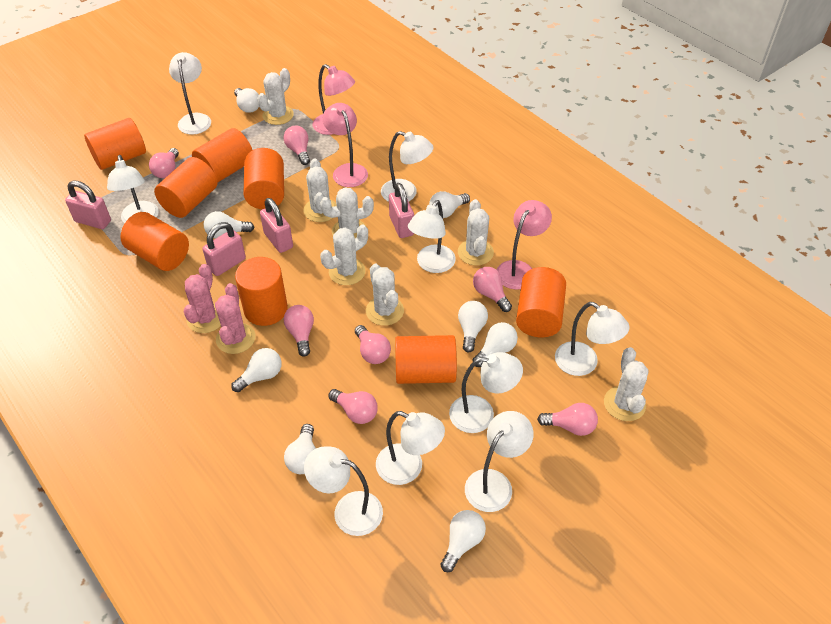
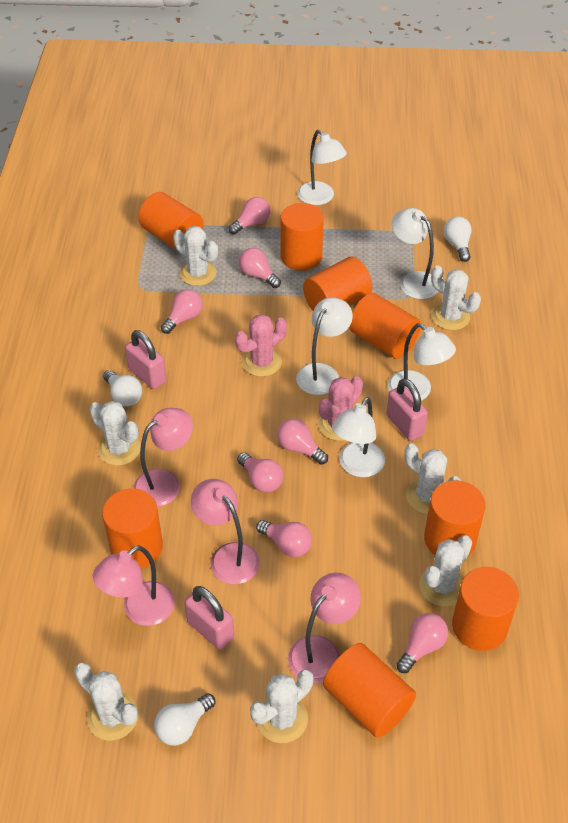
pink lamp: [312,64,355,135] [323,103,368,187] [496,200,552,290] = 3 -> [93,546,175,626] [133,408,193,507] [191,479,260,585] [288,573,361,683] = 4
pink padlock: [65,181,111,229] [203,222,246,276] [260,198,293,253] [389,183,414,238] = 4 -> [125,330,166,389] [185,586,234,650] [387,378,428,441] = 3
white lamp: [107,155,159,223] [169,52,211,135] [304,446,383,536] [376,411,445,485] [381,131,434,202] [408,200,456,273] [449,352,523,433] [465,411,534,512] [555,302,629,376] = 9 -> [296,297,353,395] [297,129,347,205] [332,397,385,477] [388,323,456,401] [392,208,438,299] = 5
white light bulb: [204,211,254,238] [231,348,282,392] [234,88,259,113] [284,424,316,474] [429,191,470,218] [440,510,486,572] [458,301,488,352] [473,322,518,367] = 8 -> [103,370,142,407] [154,693,215,746] [444,216,472,262] = 3

